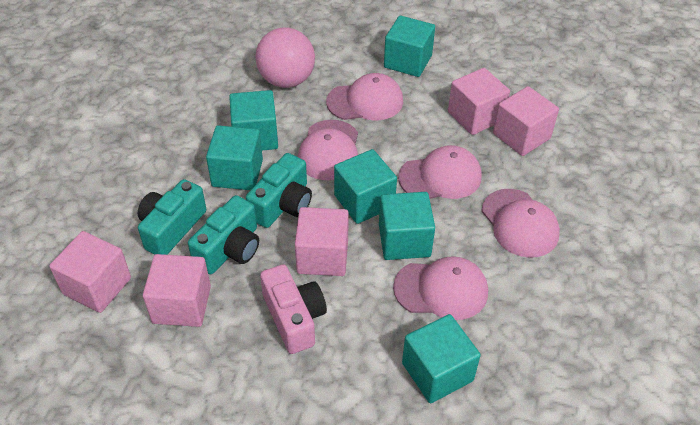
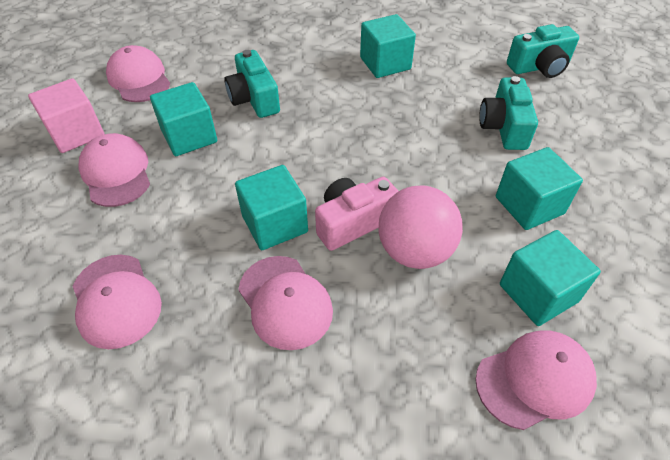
pink cube: [49,231,131,313] [143,254,211,327] [295,207,349,276] [448,68,510,135] [493,86,559,156] = 5 -> [28,78,104,153] = 1
turquoise cube: [206,125,263,190] [229,90,278,150] [334,149,397,224] [379,192,435,260] [384,16,435,77] [402,314,481,403] = 6 -> [150,82,217,156] [235,165,308,250] [360,14,416,78] [496,147,583,230] [500,230,601,326] = 5

